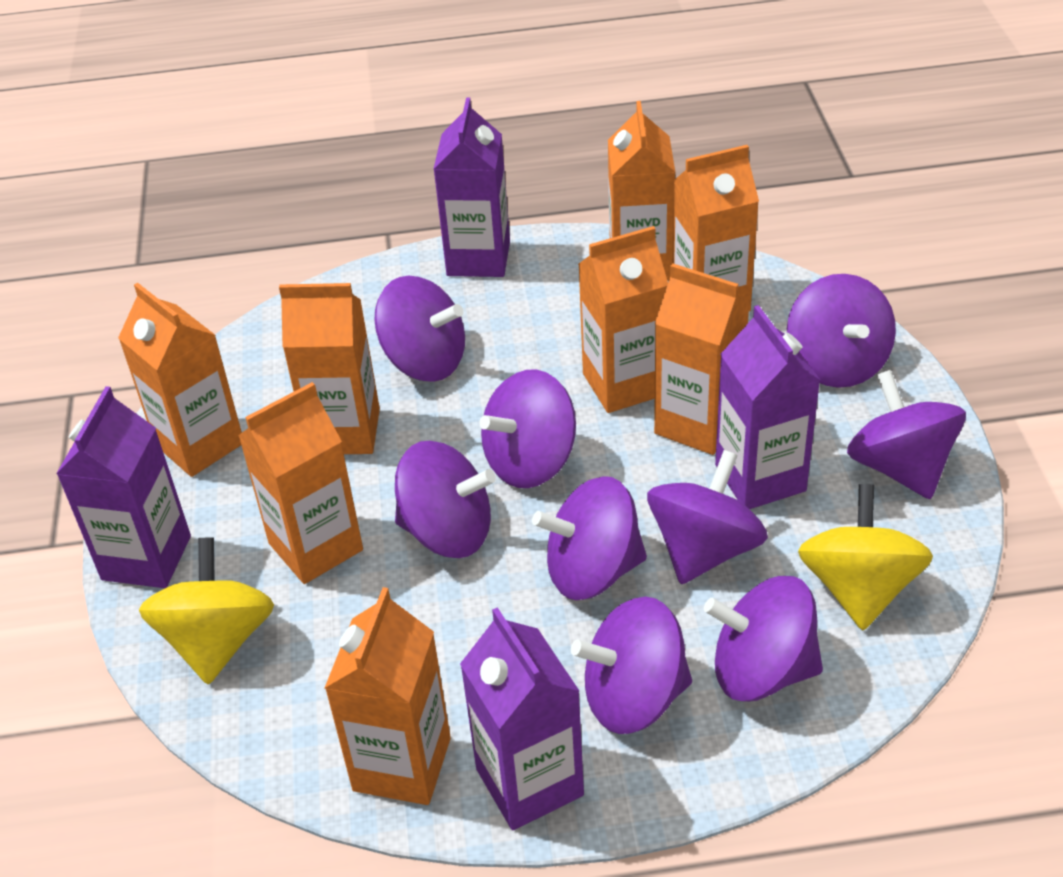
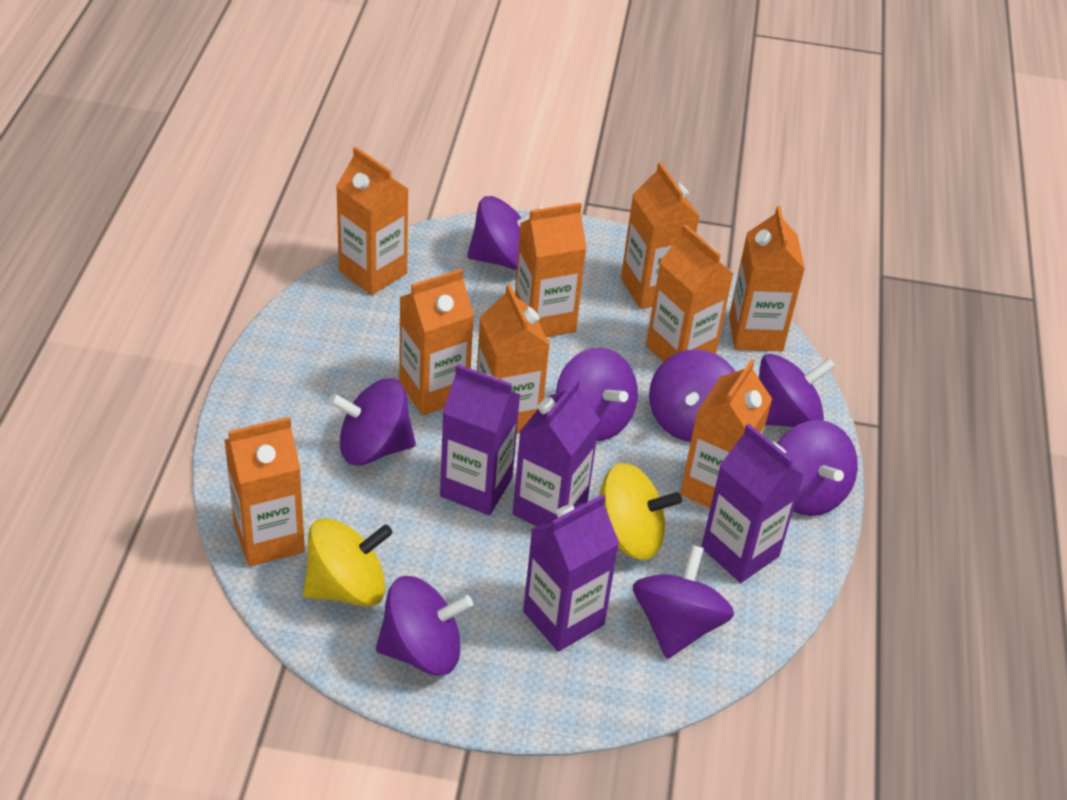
orange carton: [118,283,242,477] [238,382,363,584] [279,283,380,454] [325,587,451,805] [578,226,668,413] [608,101,675,281] [654,263,750,455] [673,145,759,311] = 8 -> [224,417,305,567] [336,147,409,295] [399,269,474,415] [477,284,550,434] [515,202,587,337] [621,162,700,309] [646,225,733,362] [680,359,772,508] [729,206,805,351] = 9
purple spinning top: [374,276,465,382] [395,441,496,558] [479,370,576,488] [532,476,647,600] [571,596,692,734] [647,450,768,584] [704,576,823,702] [787,274,896,388] [847,370,966,499] = 9 -> [329,378,416,466] [376,576,473,676] [467,196,543,270] [556,348,638,441] [633,545,734,659] [649,349,735,442] [759,354,835,427] [777,420,858,516] = 8

